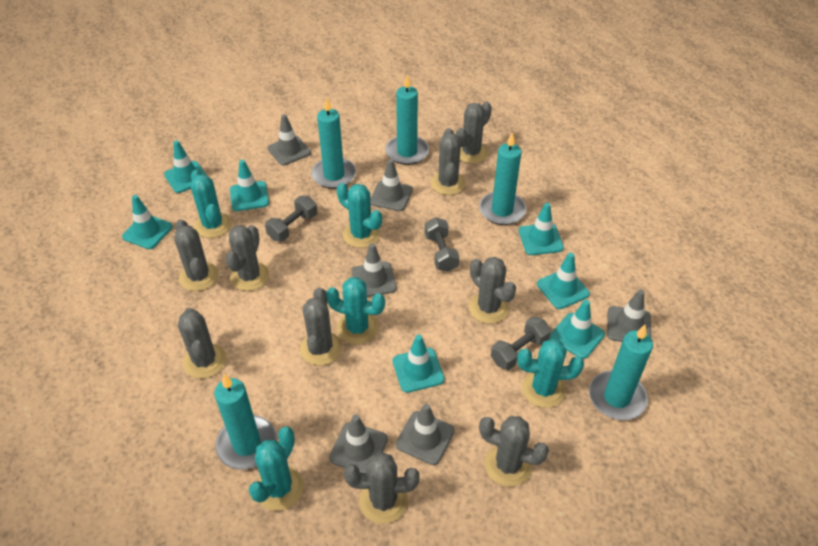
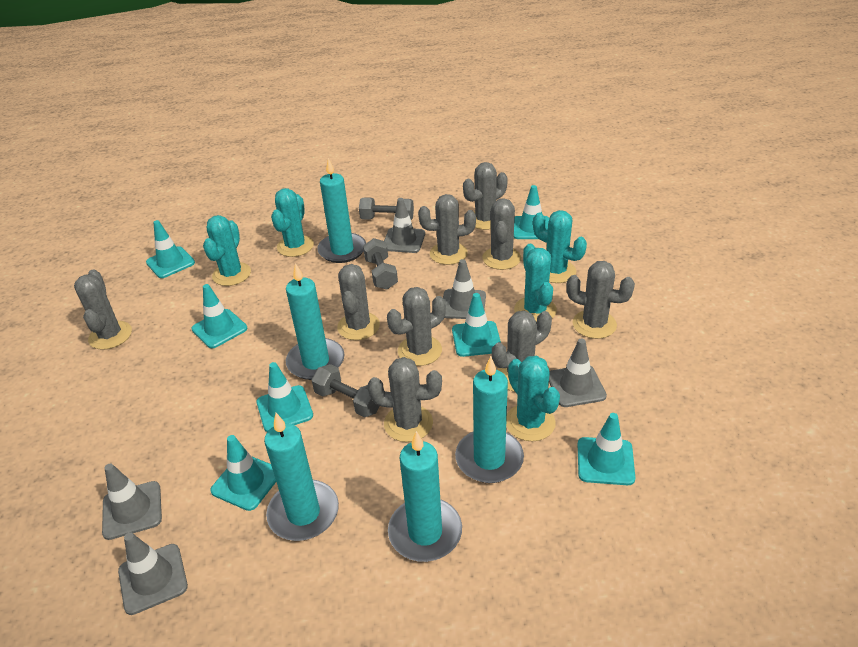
grey traffic cone: [268,114,311,166] [329,415,388,473] [352,243,397,297] [370,159,413,211] [396,404,455,465] [607,289,651,342] = 6 -> [102,464,162,540] [118,532,188,615] [384,198,425,253] [443,259,486,319] [549,338,607,407] = 5

